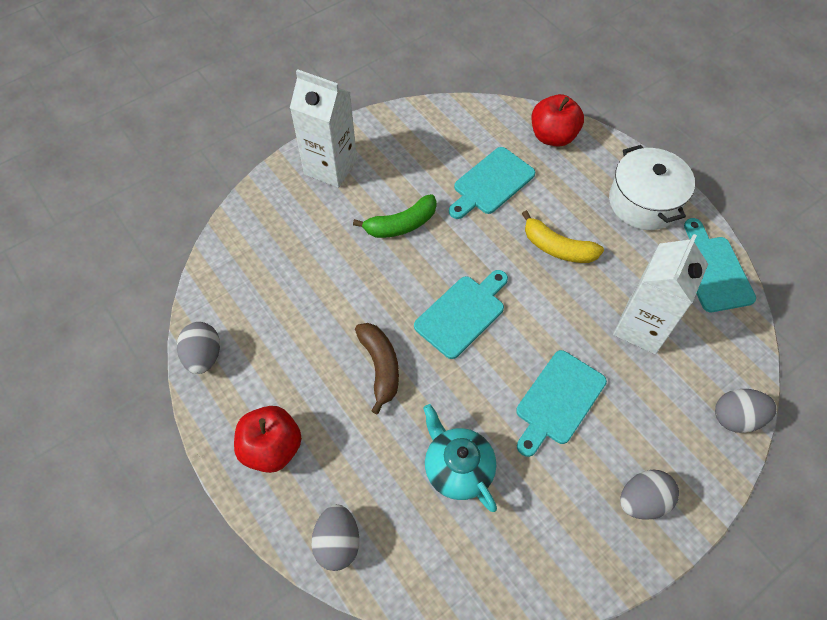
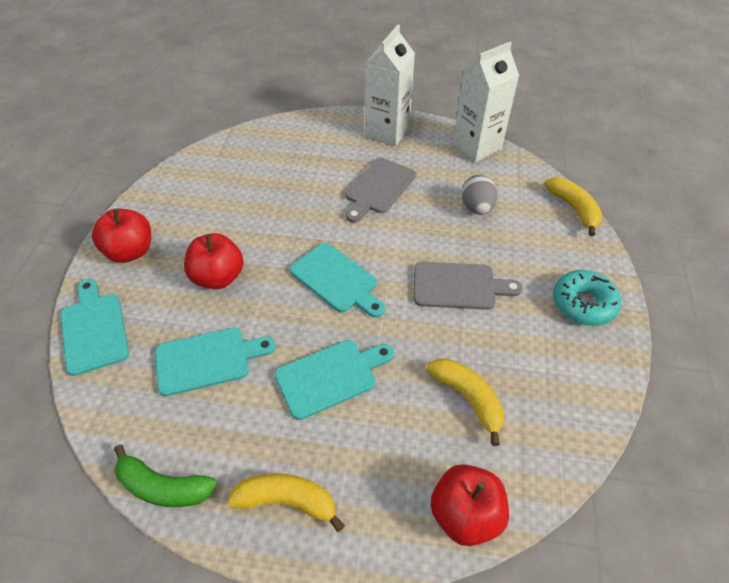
brown banana: [355,323,399,414] = 1 -> none = 0
grey cutting board: none = 0 -> [346,158,416,223] [414,262,523,310] = 2
grey egg: [177,322,220,374] [312,504,359,571] [620,470,679,520] [715,389,777,433] = 4 -> [461,175,497,215] = 1
red apple: [234,406,302,473] [532,94,584,147] = 2 -> [92,208,151,263] [184,233,244,289] [430,464,509,546] = 3
turquoise donut: none = 0 -> [553,270,621,326] = 1
turquoise teapot: [423,404,497,512] = 1 -> none = 0
white pot: [609,145,695,230] = 1 -> none = 0
yellow banana: [522,210,604,263] = 1 -> [227,473,345,532] [427,358,504,446] [544,177,602,236] = 3

